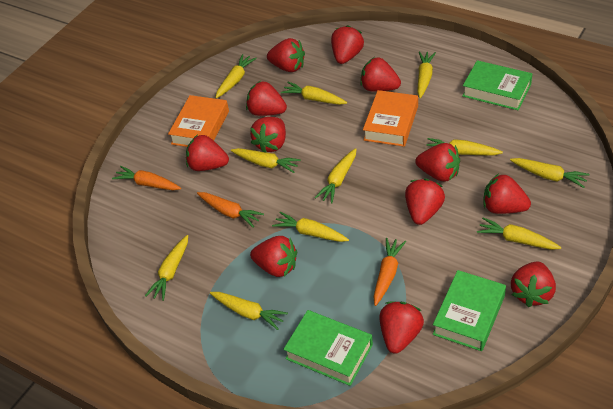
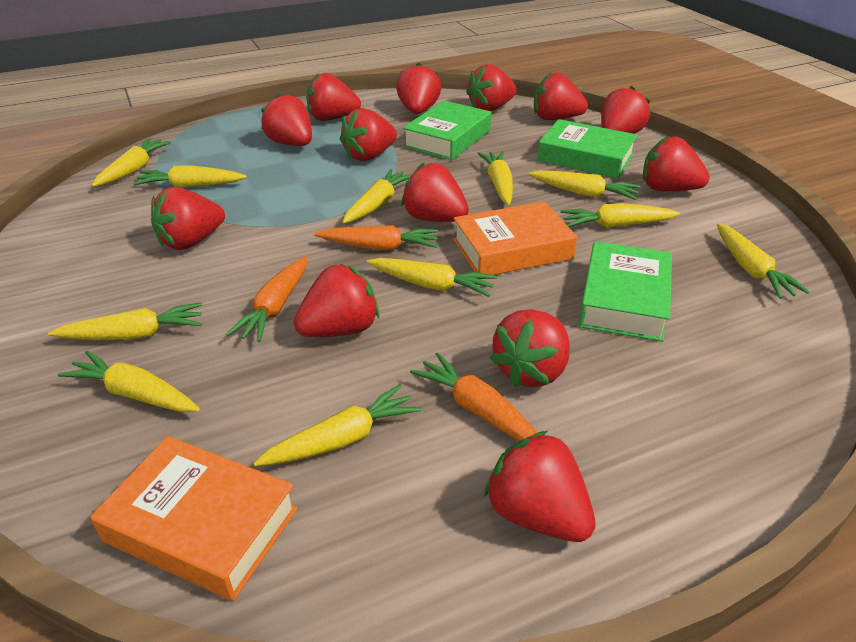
red strawberry: [186,135,229,171] [246,81,287,116] [250,117,286,152] [250,236,297,277] [267,38,305,72] [331,25,364,64] [360,57,401,92] [380,302,424,354] [405,179,445,225] [415,143,460,181] [483,174,531,214] [511,262,556,307] = 12 -> [151,187,225,250] [261,93,312,146] [294,264,379,337] [306,73,361,121] [340,108,397,161] [396,63,441,114] [401,163,469,222] [466,64,517,111] [484,431,596,542] [490,309,570,387] [534,73,588,120] [601,86,650,134] [643,136,710,191] = 13

